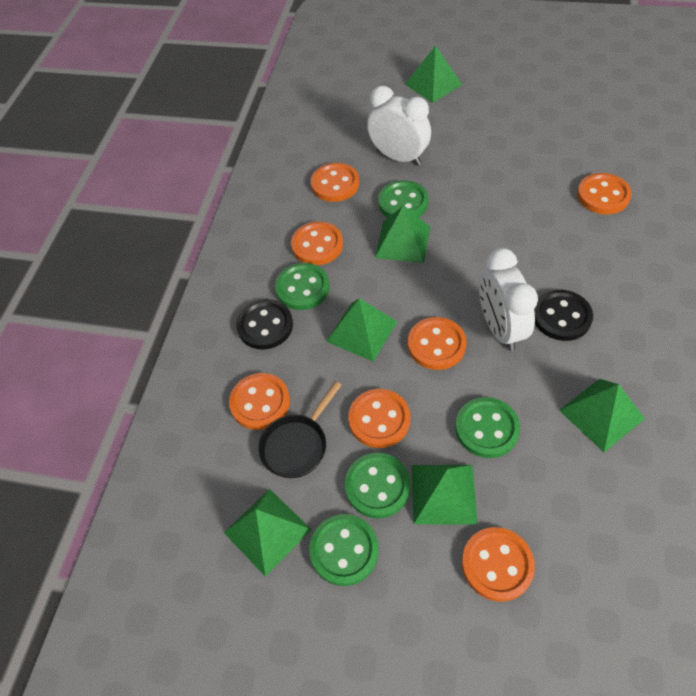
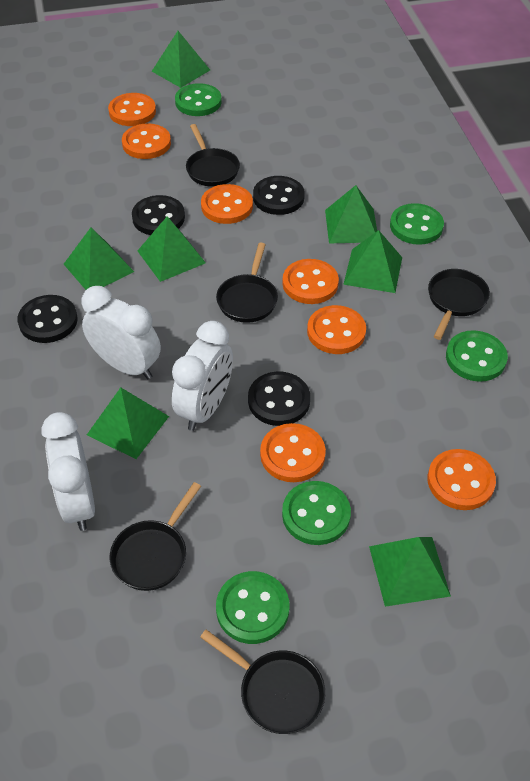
black button: [236,299,293,350] [534,290,593,341] = 2 -> [18,295,78,343] [132,195,185,235] [248,371,310,426] [253,176,305,215] = 4
black pan: [258,381,341,478] = 1 -> [110,482,201,591] [186,124,240,187] [200,629,325,734] [216,243,278,323] [428,269,490,340] = 5
green pyramid: [224,489,312,577] [326,298,398,362] [375,206,430,263] [405,45,462,103] [412,465,477,524] [559,379,645,452] = 6 -> [64,228,134,290] [87,387,169,459] [138,216,206,282] [152,31,210,88] [325,185,377,243] [343,230,402,293] [369,537,451,607] = 7
white clock: [367,86,431,165] [479,248,538,351] = 2 -> [41,412,95,531] [81,286,161,379] [172,321,233,431] = 3

